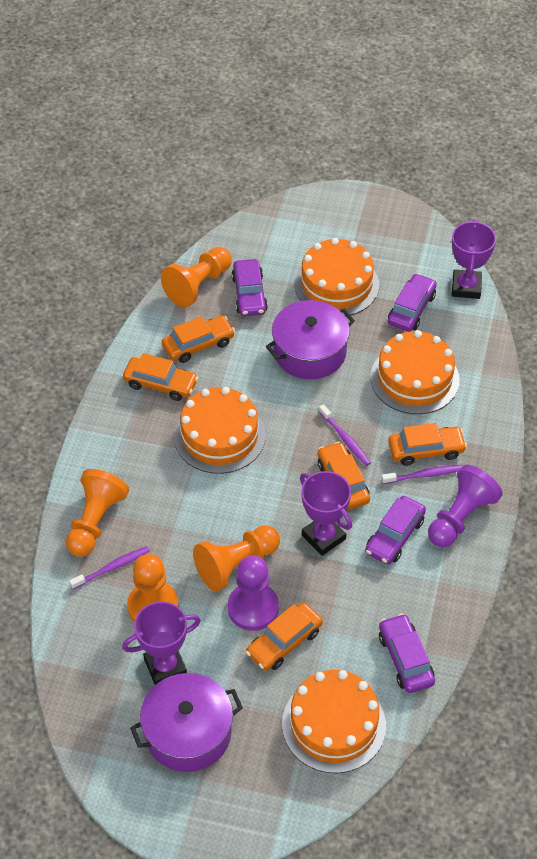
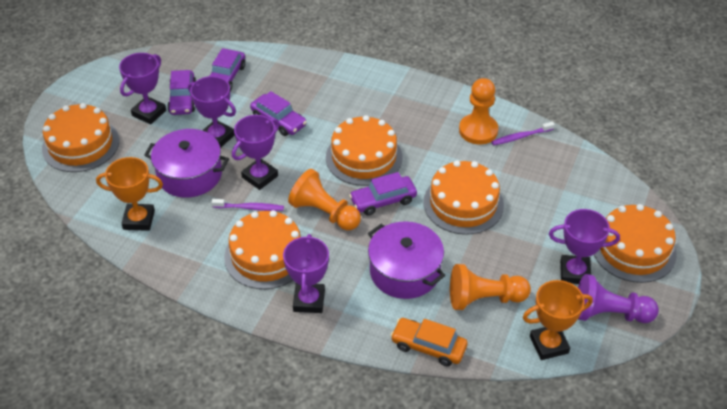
orange cake: [174,387,265,474] [282,670,386,773] [294,238,379,316] [371,330,460,414] = 4 -> [42,103,119,172] [224,210,302,289] [326,115,402,186] [423,160,504,235] [594,204,677,283] = 5
orange car: [123,353,198,401] [162,316,235,363] [246,603,323,671] [318,441,370,510] [388,423,467,466] = 5 -> [390,318,468,366] = 1
orange pawn: [66,469,129,557] [127,554,179,622] [161,247,232,307] [193,525,280,591] = 4 -> [288,169,361,230] [450,264,531,310] [459,78,498,144] = 3
orange trophy: none = 0 -> [96,157,163,231] [523,280,593,360] = 2
purple pawn: [228,555,279,631] [428,465,503,547] = 2 -> [578,274,659,323] = 1
purple toothbrush: [69,546,150,589] [319,404,371,466] [382,465,462,484] = 3 -> [211,199,284,211] [491,122,555,145] = 2
purple trophy: [122,601,201,685] [300,471,352,556] [452,220,496,299] = 3 -> [119,53,166,124] [188,76,236,148] [232,115,279,190] [283,234,329,313] [549,209,620,284] = 5

